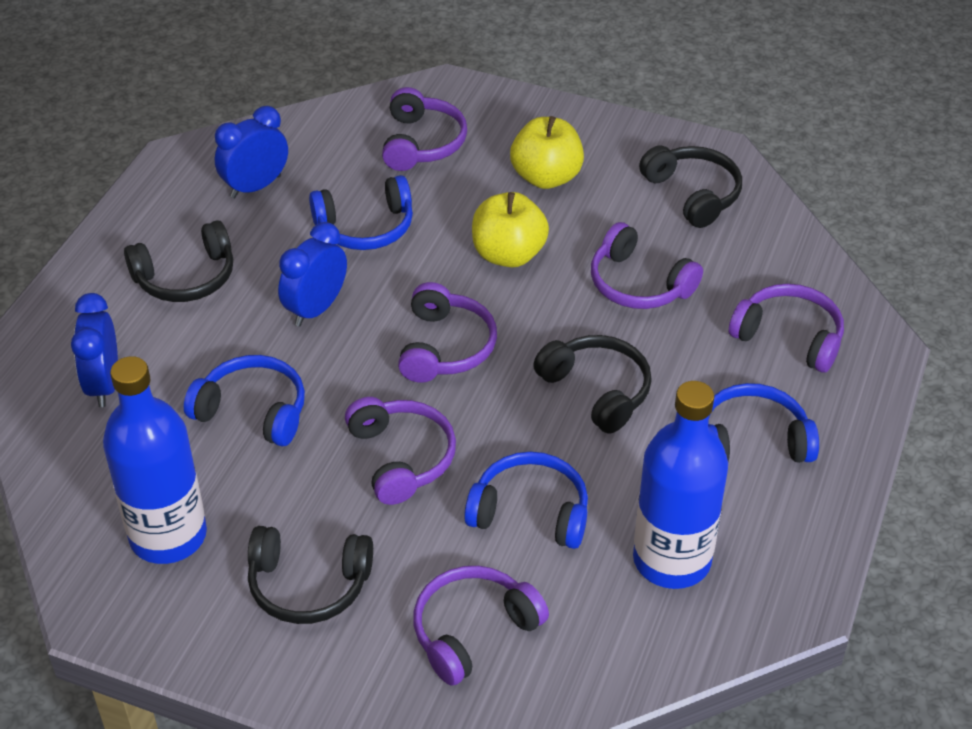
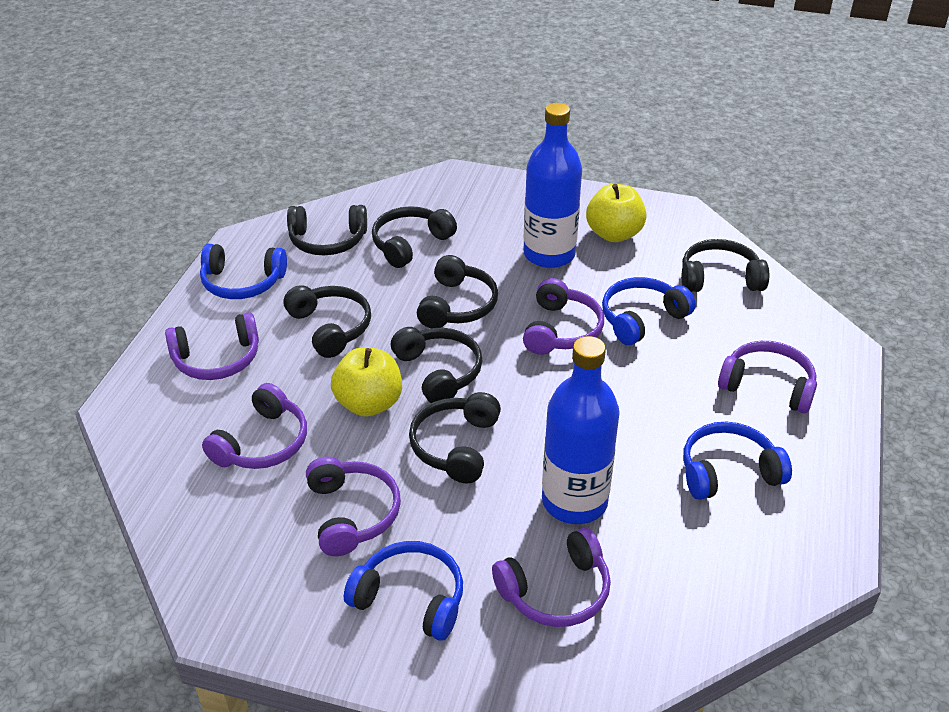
black headphones: [124,220,233,302] [248,526,373,624] [533,335,652,434] [639,146,742,228] = 4 -> [284,285,371,358] [287,205,367,255] [372,206,457,268] [391,327,483,403] [409,392,501,483] [417,255,498,328] [682,239,769,292] = 7
blue clock: [71,293,118,407] [215,106,288,198] [278,222,347,327] = 3 -> none = 0

